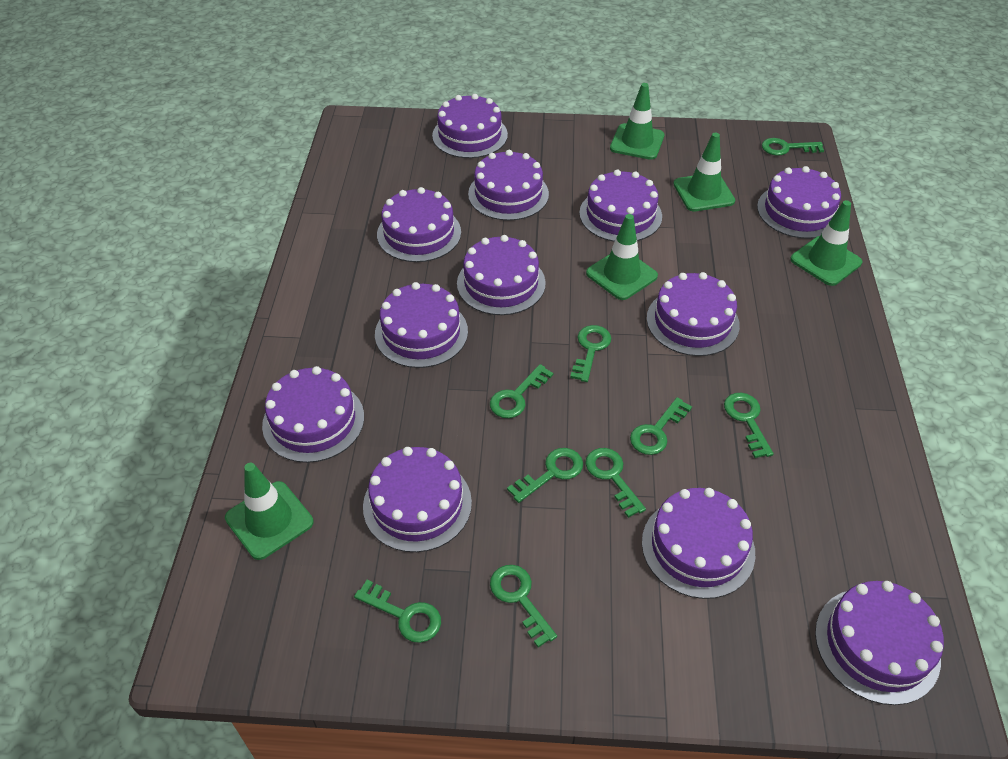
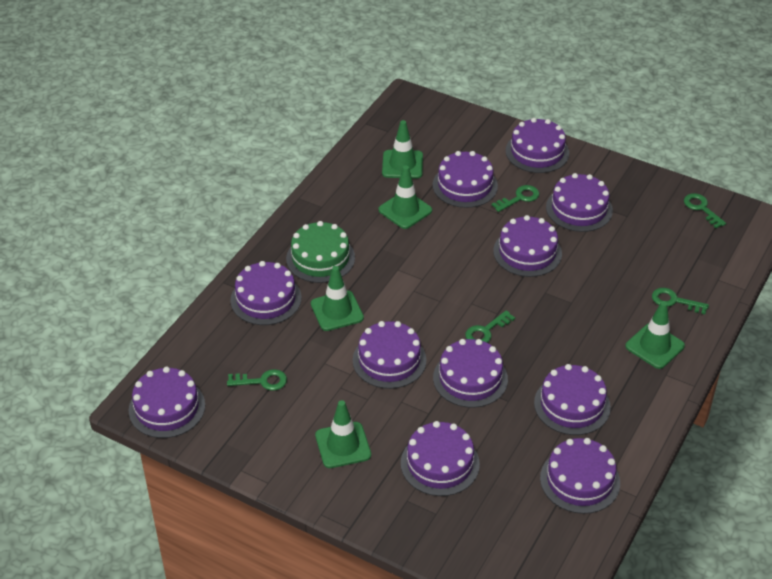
green cake: none = 0 -> [286,221,355,283] = 1
green key: [354,580,441,643] [490,364,553,418] [490,565,557,647] [507,448,583,503] [570,325,611,382] [585,448,646,518] [630,397,692,455] [724,393,774,458] [762,138,824,156] = 9 -> [227,369,287,391] [465,310,515,343] [492,185,539,212] [652,288,709,314] [684,193,726,228] = 5
purple cake: [262,366,364,463] [363,447,472,552] [375,282,468,368] [377,187,461,262] [432,94,508,158] [457,235,546,315] [468,150,549,221] [579,170,662,242] [642,488,755,599] [647,272,740,356] [757,166,841,239] [815,581,944,705] = 12 -> [129,366,205,438] [231,261,302,325] [353,321,426,389] [401,421,480,496] [433,151,498,208] [433,339,508,408] [493,215,562,277] [506,118,569,173] [534,364,611,435] [540,438,620,514] [546,173,613,232] = 11

